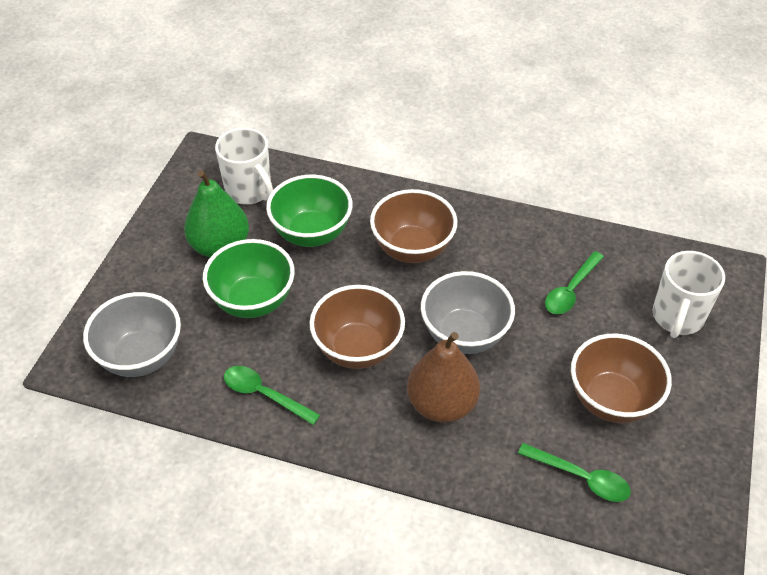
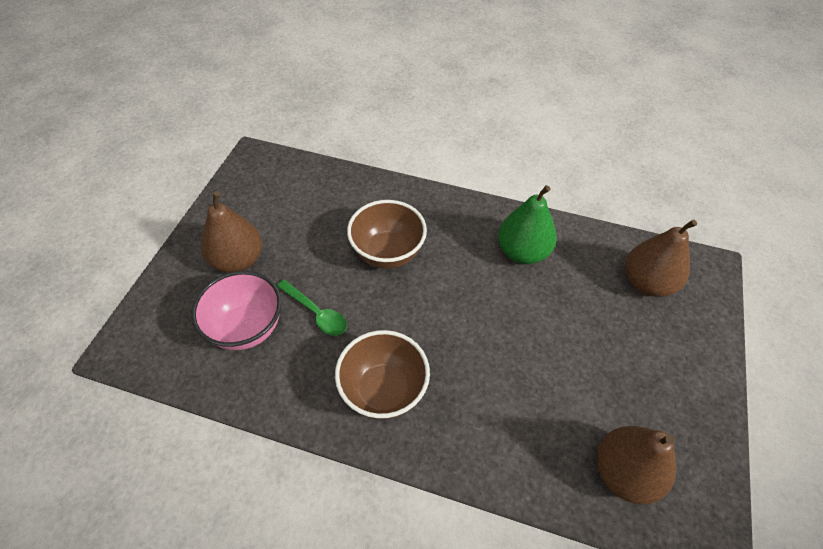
brown bowl: [310,285,405,369] [370,189,457,263] [571,334,672,423] = 3 -> [335,330,430,420] [347,200,427,269] = 2
brown pear: [407,332,480,423] = 1 -> [201,191,262,273] [596,426,676,505] [625,219,697,297] = 3
green bowl: [203,239,295,318] [266,175,352,247] = 2 -> none = 0
green spoon: [224,366,320,425] [518,443,631,502] [545,251,604,314] = 3 -> [277,280,347,336] = 1
grey bowl: [83,292,181,377] [421,271,515,354] = 2 -> none = 0
pink bowl: none = 0 -> [191,271,282,350] = 1
white mug: [215,128,273,205] [653,251,725,338] = 2 -> none = 0

